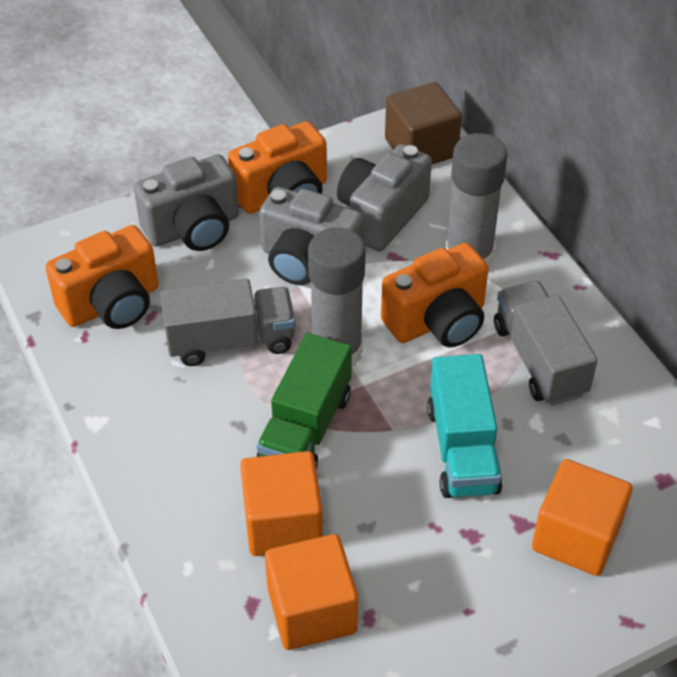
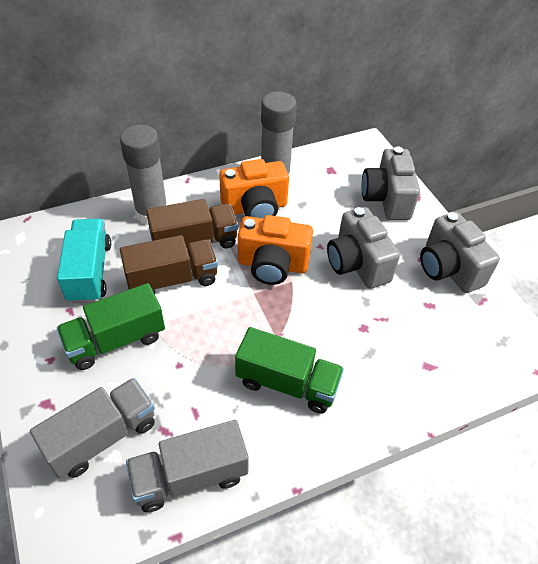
brown cube: [385,82,462,164] = 1 -> none = 0
brown truck: none = 0 -> [120,235,218,294] [146,199,238,248] = 2
green truck: [257,333,352,469] = 1 -> [57,283,165,370] [235,327,344,414] = 2
orange camera: [45,225,159,329] [228,121,327,214] [381,243,489,347] = 3 -> [219,159,289,219] [238,215,313,285] = 2
orange cube: [240,451,323,556] [265,534,358,650] [532,459,633,576] = 3 -> none = 0

